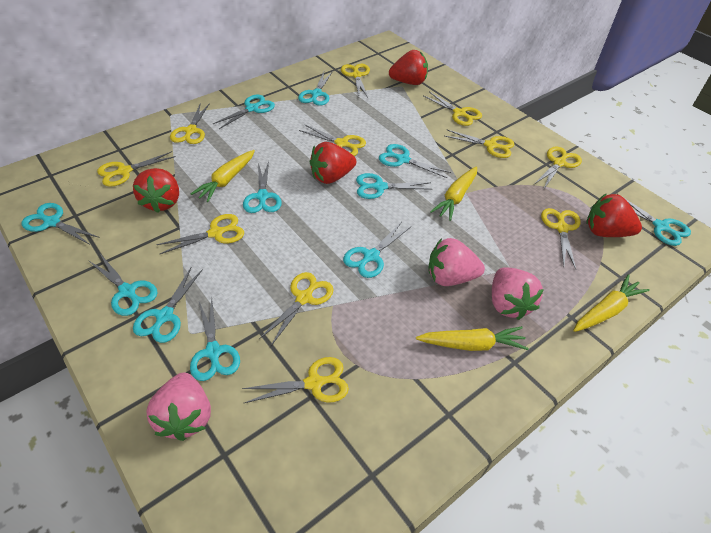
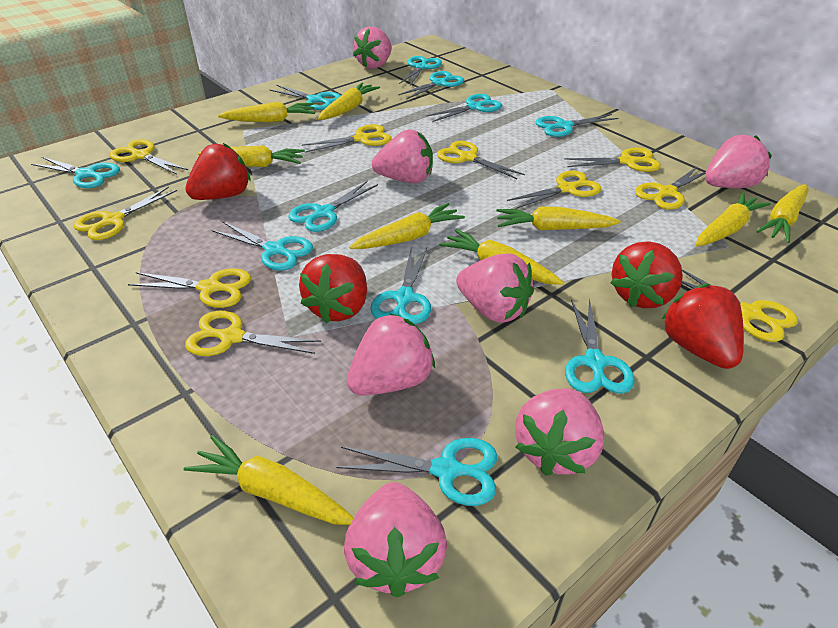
pink strawberry: [146,373,211,441] [428,238,485,286] [492,268,544,320] = 3 -> [344,482,447,597] [347,313,435,396] [353,27,392,69] [372,129,433,183] [456,253,534,323] [515,388,605,476] [705,135,772,188] = 7
yellow carrot: [190,150,255,202] [416,326,529,351] [430,167,477,221] [573,274,650,332] = 4 -> [184,435,354,525] [198,145,305,167] [218,102,315,123] [318,83,380,120] [349,203,465,249] [440,229,564,285] [496,206,620,230] [696,192,771,246] [756,184,808,243] = 9
yellow scissors: [97,151,176,187] [156,214,244,254] [170,103,210,144] [242,357,349,403] [260,272,334,346] [299,124,366,156] [341,64,370,97] [424,92,482,126] [445,130,514,158] [534,147,582,190] [541,208,580,269] = 11 -> [74,186,177,240] [109,139,188,175] [128,269,251,308] [185,311,321,356] [302,124,392,152] [437,141,525,179] [507,171,601,209] [564,148,661,172] [635,166,706,210] [681,269,798,342] = 10

